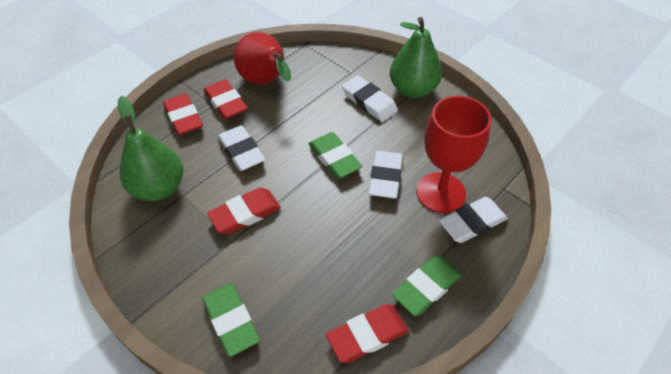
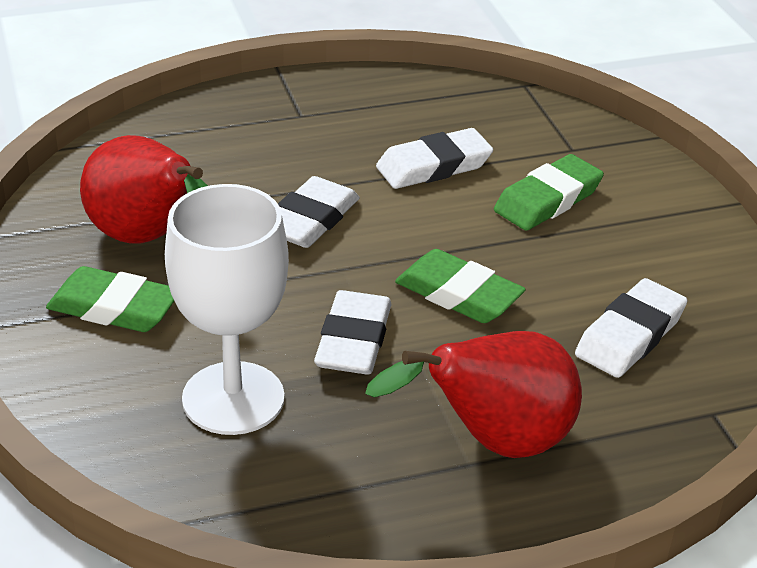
green pear: [118,96,183,201] [390,17,442,98] = 2 -> none = 0
red eraser: [163,93,203,135] [204,79,248,119] [207,187,281,234] [326,304,409,363] = 4 -> none = 0
red goblet: [416,96,491,213] = 1 -> none = 0
red pear: [234,32,291,85] = 1 -> [80,135,208,244] [365,331,582,458] = 2
white goblet: none = 0 -> [165,184,289,435] = 1

